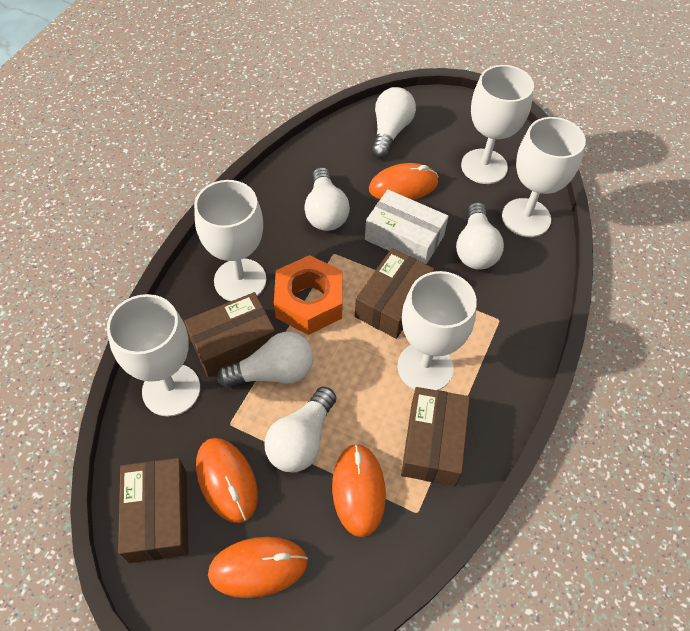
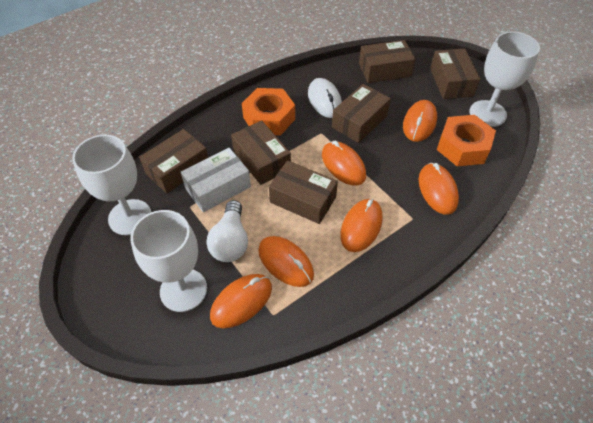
brown box: [118,458,189,563] [184,292,276,378] [355,248,434,339] [401,387,470,486] = 4 -> [139,129,208,194] [231,120,291,185] [269,160,338,224] [332,84,391,143] [359,40,415,83] [430,48,480,99] = 6
orange mouse: [196,438,258,523] [208,537,308,598] [332,443,386,537] [369,163,438,200] = 4 -> [210,274,272,328] [258,236,314,287] [322,141,366,186] [340,199,383,252] [403,100,437,142] [419,163,459,215] = 6
orange nut: [274,255,343,335] = 1 -> [242,88,295,135] [437,115,496,166] = 2
white goblet: [107,294,200,417] [194,180,266,301] [397,271,477,391] [461,65,534,184] [502,117,586,237] = 5 -> [72,135,151,235] [130,210,207,312] [470,31,540,127] = 3
white light bulb: [217,332,314,388] [264,387,336,472] [304,167,350,231] [372,87,416,158] [456,202,504,270] = 5 -> [207,200,248,262] = 1
white mouse: none = 0 -> [308,78,342,118] = 1

